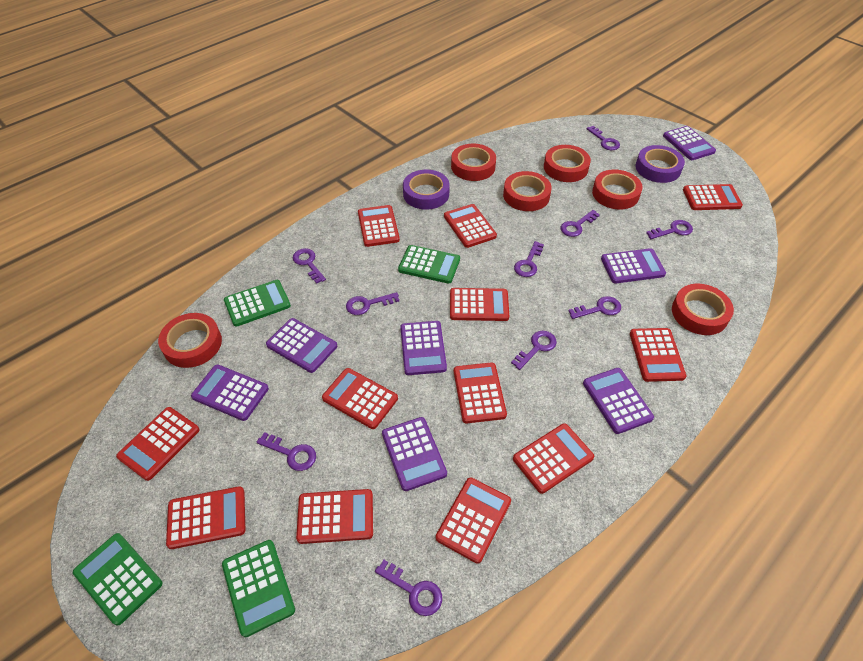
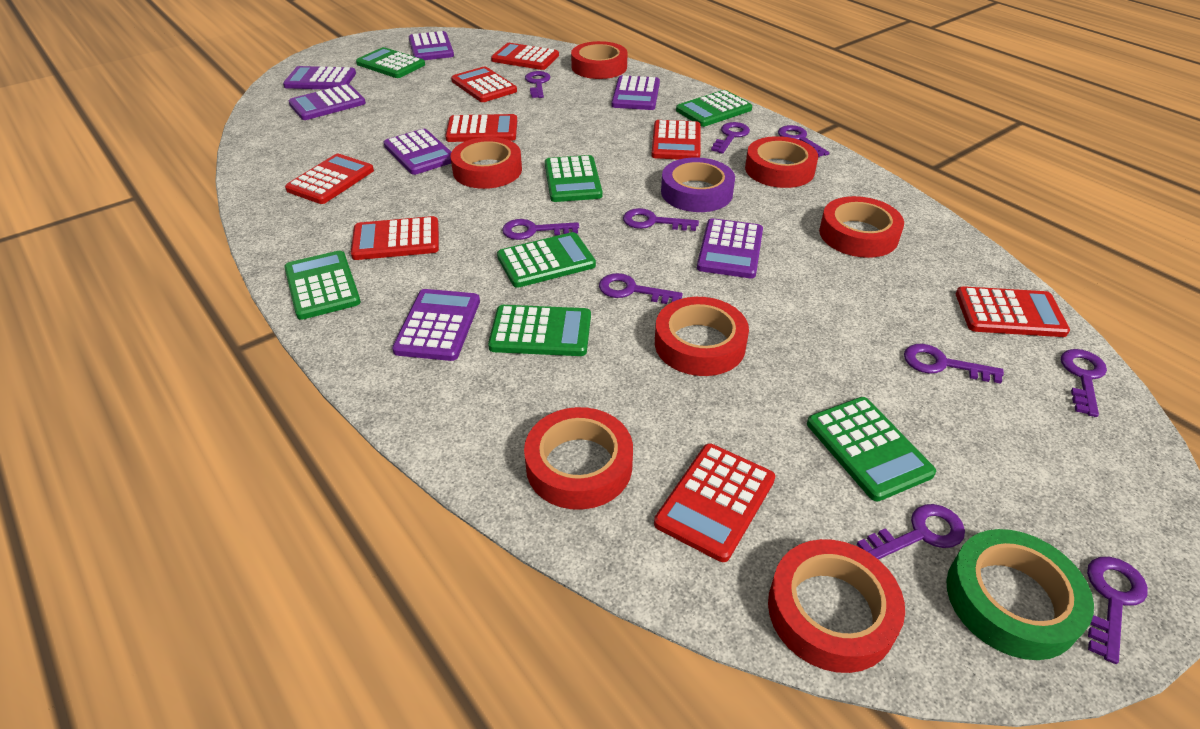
green calculator: [73,533,162,626] [222,540,295,637] [224,280,291,327] [398,245,460,284] = 4 -> [284,251,361,320] [356,47,425,78] [488,305,591,356] [497,232,596,288] [545,155,602,202] [676,90,752,127] [807,397,936,502] = 7
green tape: none = 0 -> [946,529,1094,660] = 1
purple tape: [403,170,450,210] [635,145,685,183] = 2 -> [661,157,735,212] = 1
red calculator: [116,407,199,481] [166,486,245,549] [296,489,373,544] [322,368,398,429] [358,205,400,247] [436,477,511,564] [444,204,497,248] [450,288,509,321] [454,362,507,423] [513,423,594,494] [630,328,686,382] [683,184,743,210] = 12 -> [285,154,374,204] [351,216,439,260] [445,114,517,142] [451,66,517,102] [491,43,559,70] [651,120,700,160] [654,444,775,562] [956,286,1070,337] = 8
red tape: [158,313,222,368] [451,144,496,181] [503,171,552,211] [544,145,591,182] [592,170,643,210] [672,284,734,335] = 6 -> [450,137,522,189] [524,407,633,510] [571,41,628,79] [655,297,749,376] [745,136,818,188] [768,539,905,673] [819,196,904,258] = 7

